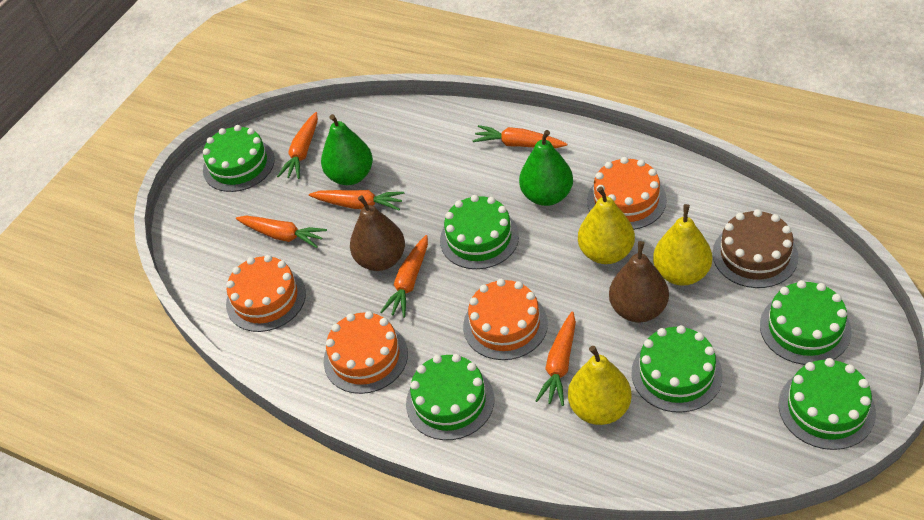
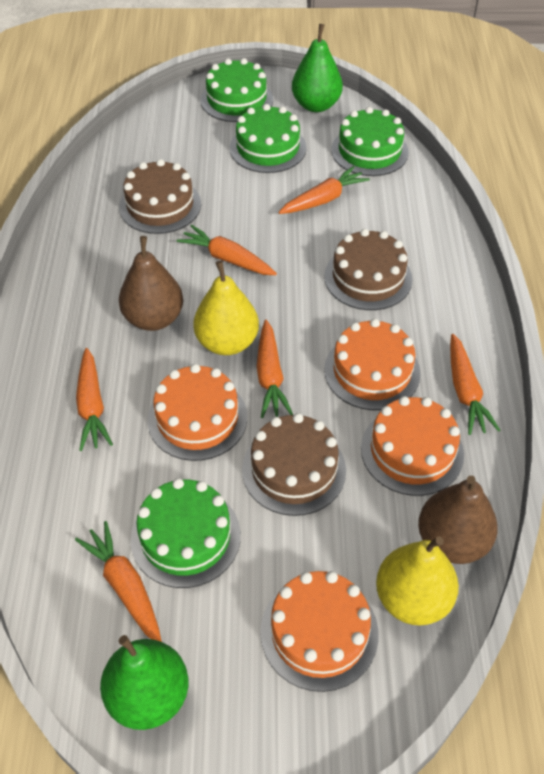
brown cake: [713,209,799,288] = 1 -> [119,159,201,234] [242,413,346,516] [324,229,413,310] = 3
green cake: [203,125,275,192] [406,354,494,440] [440,195,519,269] [632,325,723,413] [760,280,852,365] [779,358,876,450] = 6 -> [130,478,241,588] [201,58,273,122] [230,104,306,173] [331,107,409,176] = 4
yellow pear: [568,346,632,425] [578,187,635,264] [653,204,712,286] = 3 -> [193,260,259,355] [376,536,459,626] = 2

